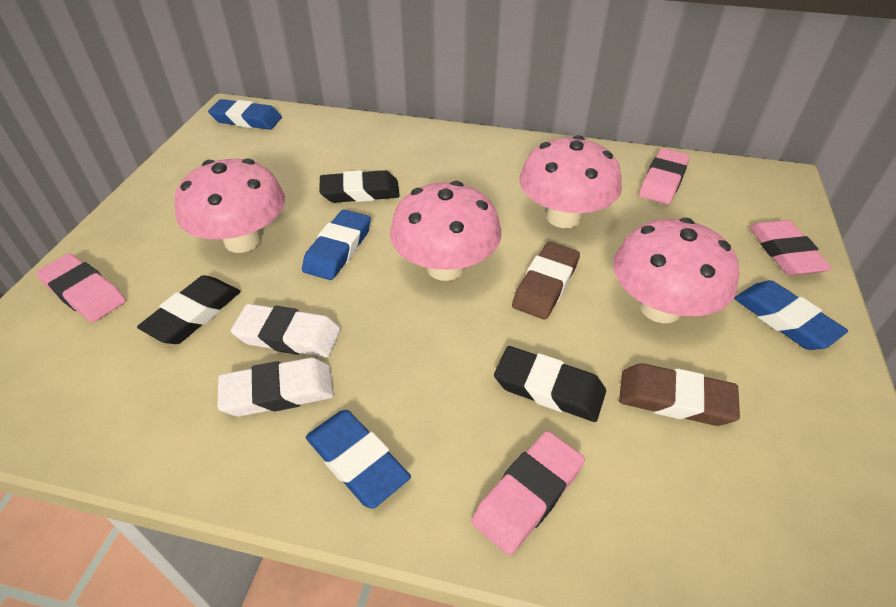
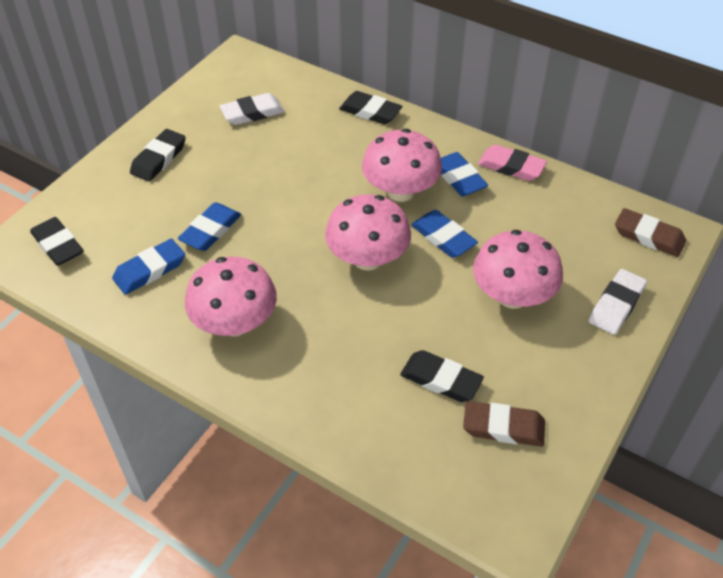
black eraser: [137,275,241,344] [319,170,400,203] [494,346,606,422] = 3 -> [30,217,84,266] [130,129,186,181] [339,91,402,124] [400,350,484,402] = 4
pink eraser: [36,253,126,322] [472,431,585,555] [639,148,690,204] [749,220,832,275] = 4 -> [478,144,547,181] = 1

